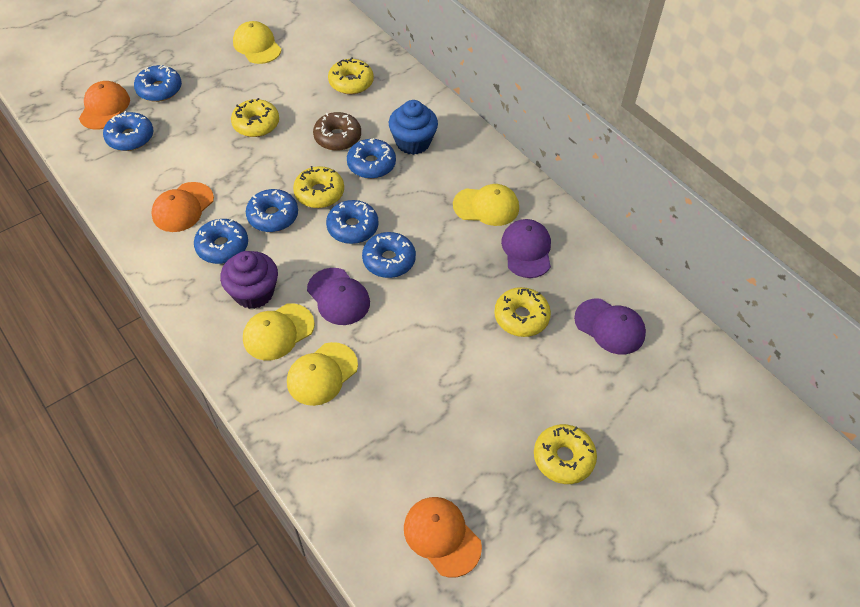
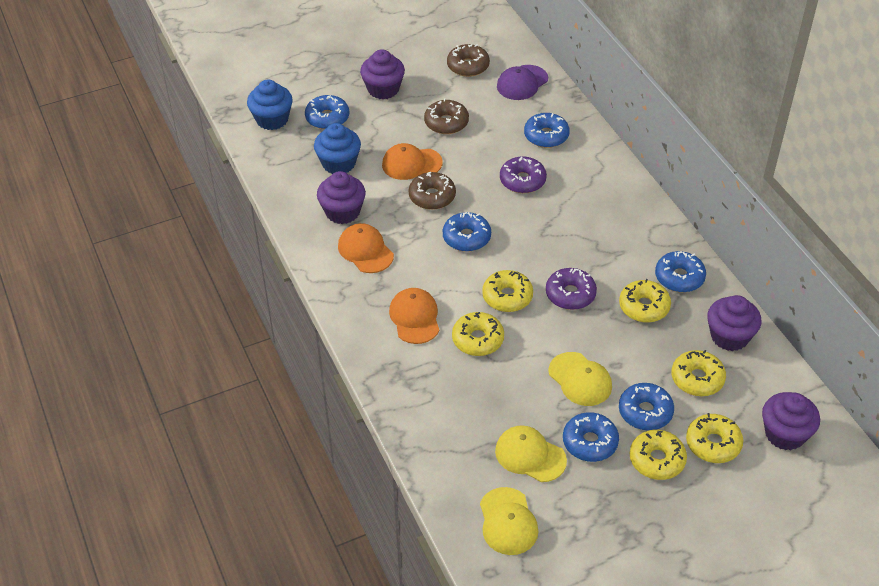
blue cupcake: [389,100,438,155] = 1 -> [247,79,293,130] [314,123,361,174] = 2
blue donut: [103,111,153,151] [134,65,182,102] [194,219,248,264] [246,189,298,232] [326,200,379,244] [347,138,396,179] [362,232,416,278] = 7 -> [305,95,349,129] [443,212,491,252] [524,113,570,148] [563,412,619,462] [619,383,674,430] [655,251,706,292] = 6
brown donut: [313,112,361,151] = 1 -> [409,172,456,210] [424,98,469,134] [447,44,490,77] = 3
purple cap: [307,268,370,325] [501,219,551,278] [574,299,646,355] = 3 -> [497,65,548,100] = 1
purple cupcake: [220,251,278,309] = 1 -> [317,171,366,224] [360,49,405,100] [707,295,762,351] [762,392,820,450] = 4
purple donut: none = 0 -> [500,156,547,193] [546,268,597,310] = 2
yellow cap: [233,21,281,64] [243,303,315,360] [287,342,358,406] [453,184,519,226] = 4 -> [480,487,538,555] [495,425,567,482] [548,352,612,406] = 3
yellow donut: [231,98,279,137] [293,166,344,208] [328,57,374,94] [494,287,551,337] [534,424,597,484] = 5 -> [452,312,504,356] [482,270,533,312] [619,279,671,323] [630,430,687,480] [671,350,726,396] [686,413,743,463] = 6

